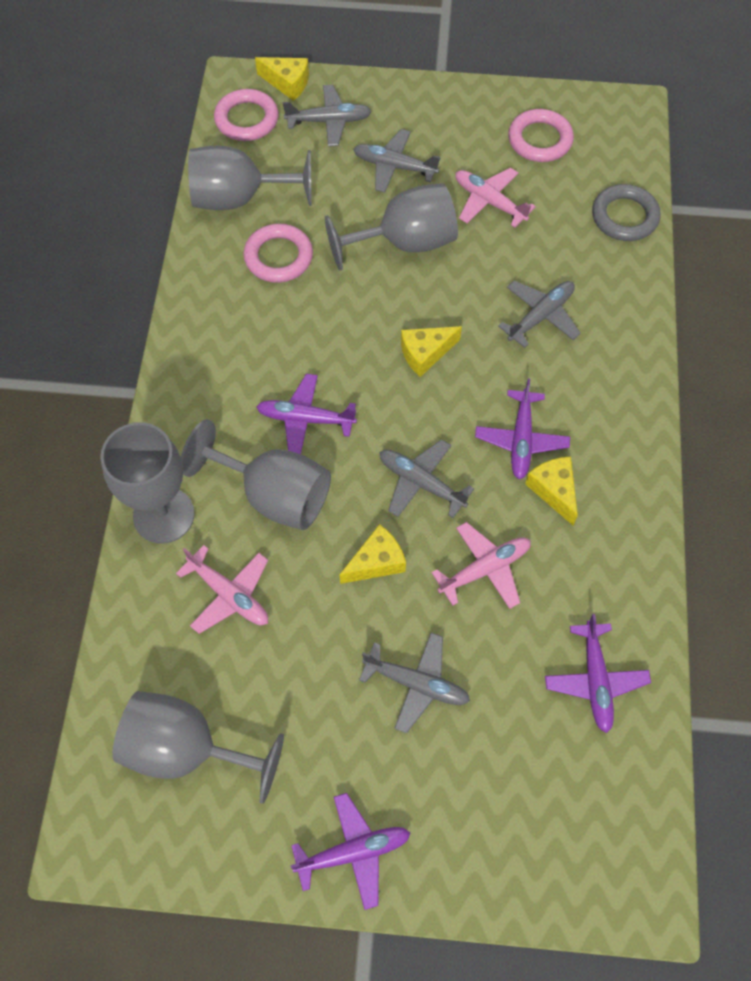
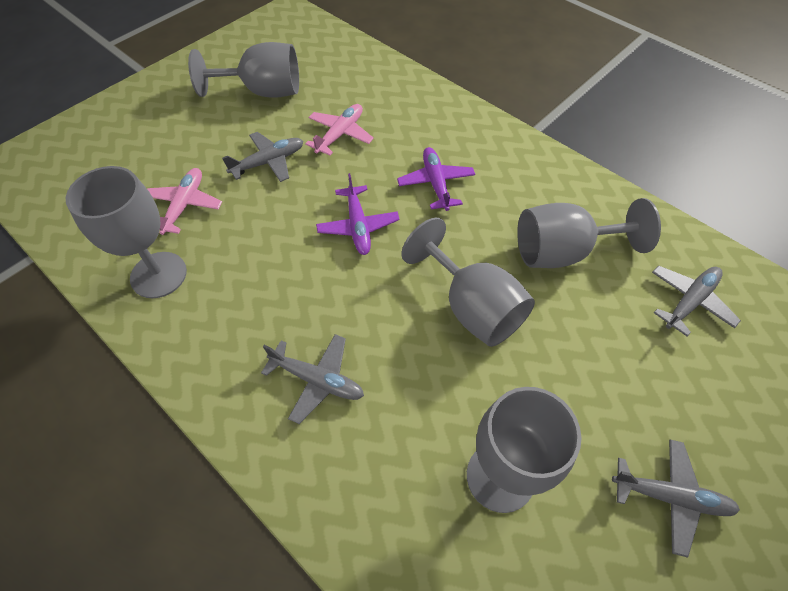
grey plane: [283,85,372,146] [353,129,440,192] [359,633,470,733] [380,439,474,518] [498,280,581,348] = 5 -> [222,132,303,182] [261,334,364,424] [612,440,740,557] [652,265,741,336] = 4
grey ring: [592,184,661,241] = 1 -> none = 0
pink plane: [176,545,268,634] [432,522,531,609] [455,167,536,227] = 3 -> [147,168,222,235] [305,104,374,156] = 2
pink ring: [214,89,278,141] [243,224,313,283] [508,109,574,162] = 3 -> none = 0
purple plane: [256,374,357,454] [290,793,410,910] [475,378,570,480] [545,614,651,733] = 4 -> [316,173,400,255] [397,147,475,211] = 2
yellow cheese: [255,57,309,101] [339,524,406,584] [401,326,462,377] [525,457,578,525] = 4 -> none = 0

